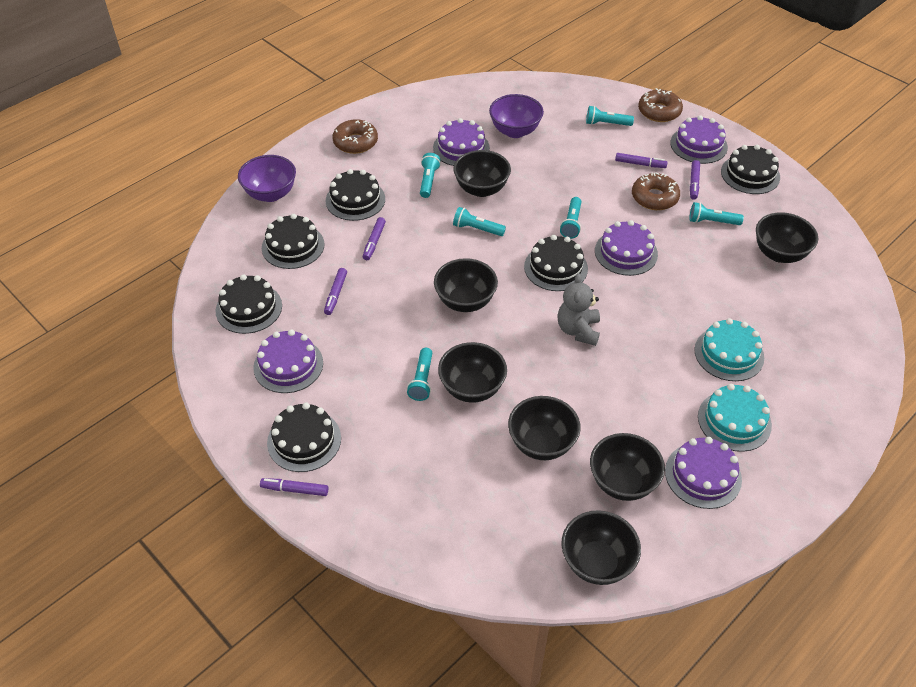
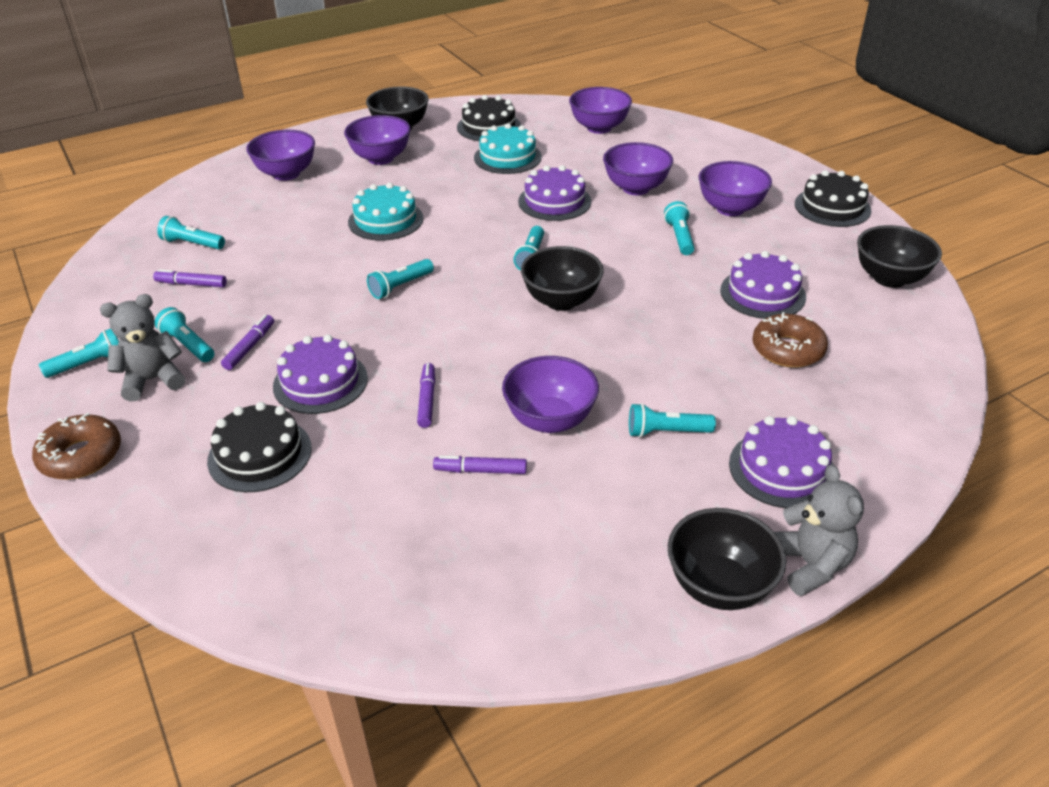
black bowl: [434,258,498,312] [438,342,507,403] [453,150,511,197] [508,396,581,460] [561,510,641,585] [590,433,665,501] [756,212,818,263] = 7 -> [366,86,429,129] [521,246,604,311] [668,508,786,610] [857,225,942,288] = 4
black cake: [215,274,282,334] [262,214,324,269] [267,402,341,472] [326,169,385,221] [524,235,588,291] [721,145,780,194] = 6 -> [207,402,312,492] [457,95,521,141] [795,170,871,227] = 3
brown donut: [332,119,378,154] [632,172,680,210] [638,88,683,122] = 3 -> [32,413,121,479] [752,312,828,368] = 2
grey teddy bear: [557,273,600,346] = 1 -> [100,294,185,402] [775,465,864,596] = 2
purple bowl: [238,155,296,202] [489,94,544,138] = 2 -> [246,130,315,181] [344,115,411,165] [502,356,599,433] [569,87,632,134] [603,142,673,195] [699,161,772,216] = 6
purple cake: [253,329,323,393] [433,118,490,166] [595,220,658,276] [665,437,742,509] [670,115,728,164] = 5 -> [273,334,368,414] [518,165,591,221] [720,251,806,319] [729,416,834,508] = 4
purple marker: [260,478,328,496] [324,268,347,315] [363,217,386,260] [615,153,668,168] [690,160,700,200] = 5 -> [153,269,227,287] [221,315,274,370] [417,363,435,428] [433,456,527,474] = 4
turquoise flashlight: [407,348,432,401] [420,153,441,198] [453,207,506,236] [560,197,582,239] [586,106,634,126] [689,202,744,225] = 6 -> [39,329,119,378] [155,307,214,362] [157,216,225,249] [367,259,434,299] [513,226,544,271] [629,403,716,438] [664,201,694,255] = 7

